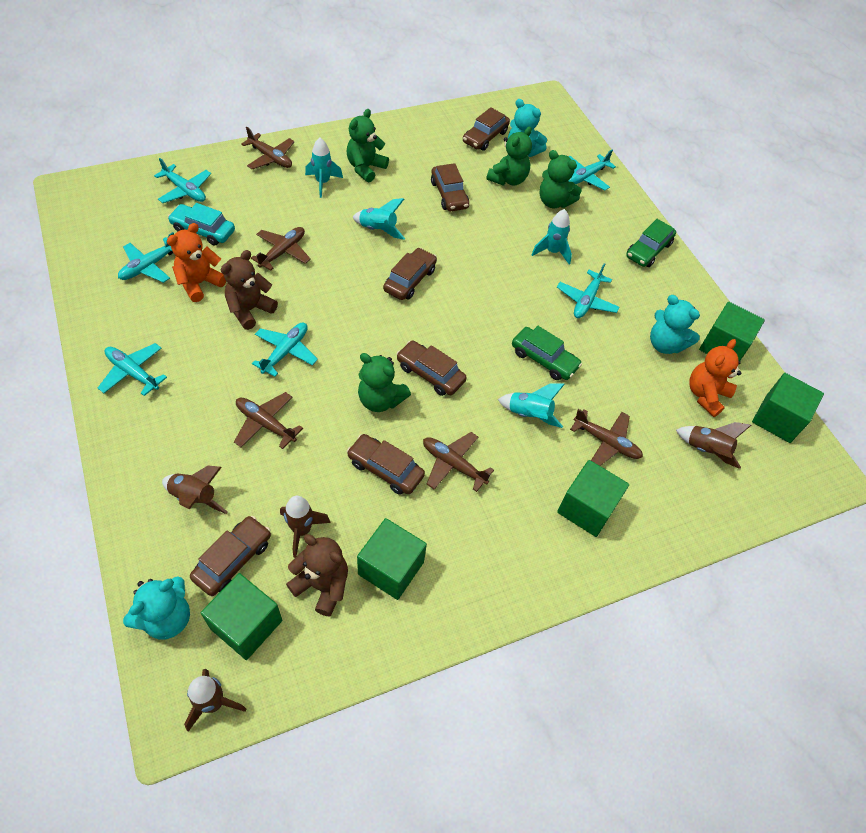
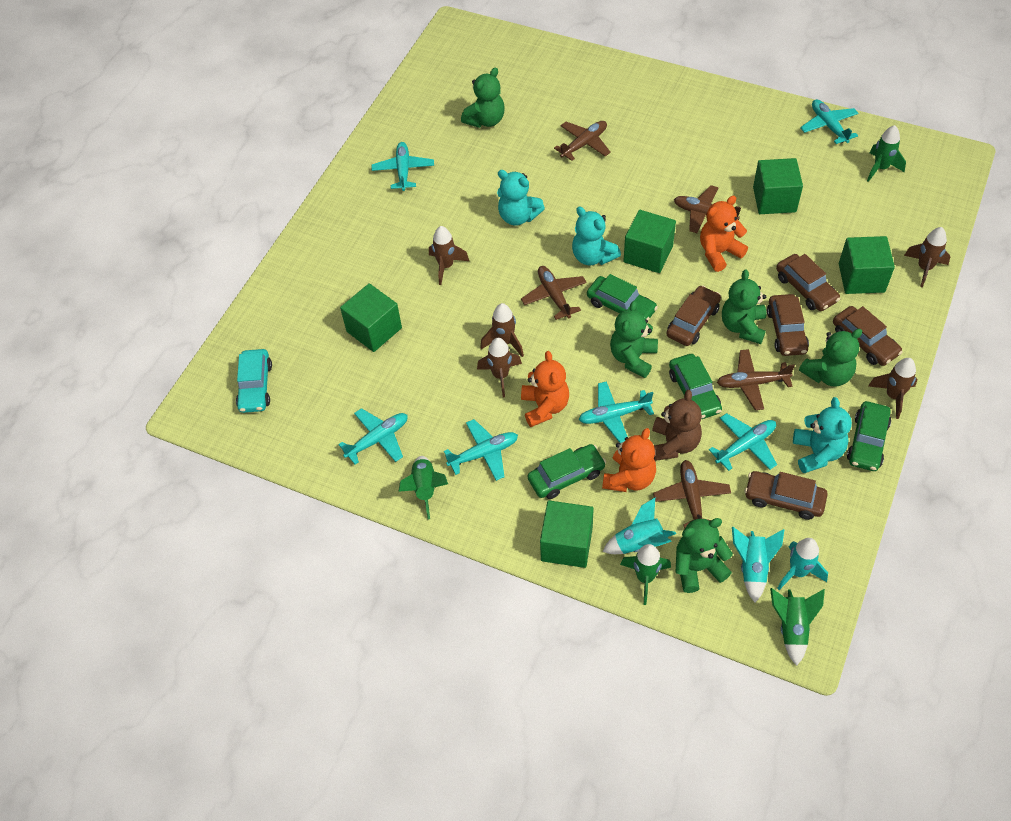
brown car: [190,516,271,596] [347,434,425,495] [383,248,437,300] [396,341,467,396] [431,163,469,211] [463,107,510,151] = 6 -> [666,285,721,346] [745,471,828,520] [767,294,809,356] [776,254,840,311] [833,306,903,366] = 5
brown rocket: [162,465,228,514] [184,669,246,732] [280,496,331,558] [676,422,751,469] = 4 -> [429,226,469,285] [477,338,522,397] [480,303,524,357] [868,358,917,419] [904,227,951,287] = 5
brown teddy bear: [221,250,278,330] [286,534,348,617] = 2 -> [652,390,702,461] = 1
green car: [512,326,582,380] [626,219,676,267] = 2 -> [528,444,606,499] [587,274,658,320] [669,354,722,419] [847,401,891,471] = 4
green rocket: none = 0 -> [398,456,448,520] [620,544,671,605] [770,588,825,666] [867,125,906,182] = 4
green teddy bear: [347,109,389,182] [358,353,411,412] [486,127,532,186] [540,150,581,208] = 4 -> [461,67,505,128] [610,301,658,378] [675,518,733,593] [722,269,767,344] [799,329,862,387] = 5
orange teddy bear: [167,223,226,302] [689,339,741,417] = 2 -> [521,351,569,427] [602,428,656,492] [700,196,748,272] = 3
turquoise rocket: [305,138,343,198] [353,198,405,240] [498,383,565,428] [531,209,572,265] = 4 -> [602,498,676,554] [732,527,785,602] [777,538,828,590] = 3

